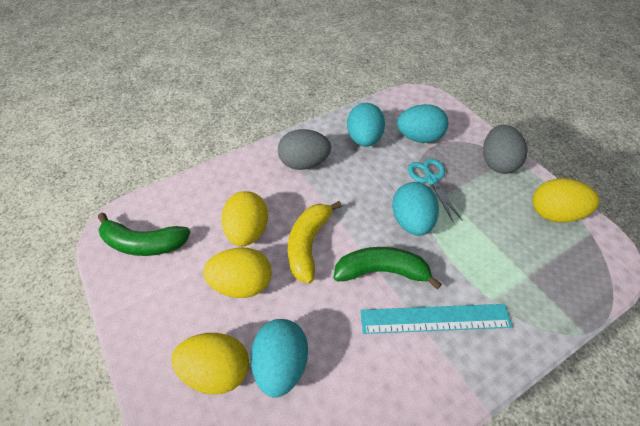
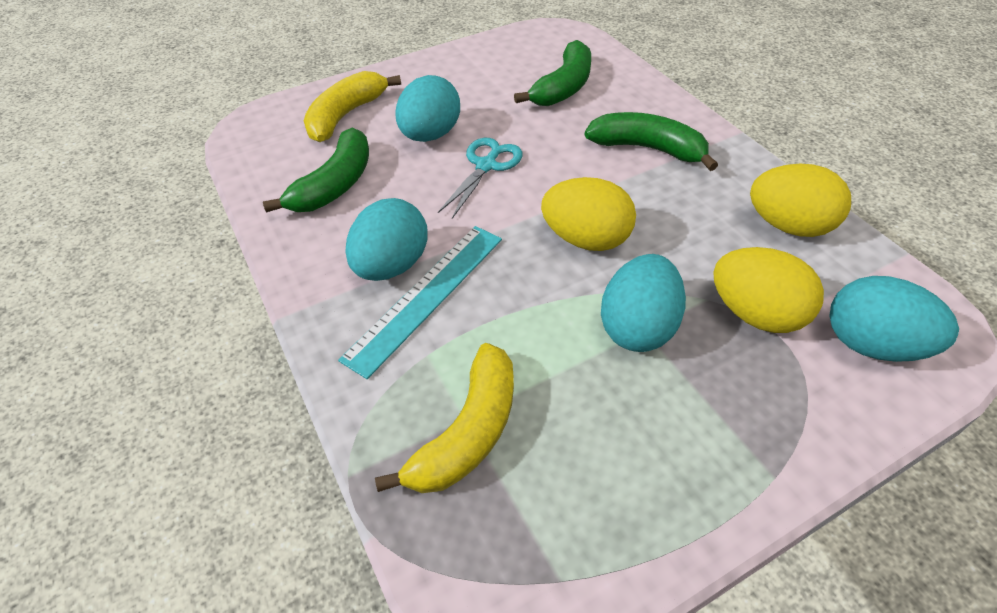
green banana: [98,213,190,256] [334,247,442,290] = 2 -> [263,128,369,212] [514,40,591,106] [584,112,718,171] = 3
grey egg: [278,129,331,170] [483,125,528,174] = 2 -> none = 0
yellow banana: [288,201,342,284] = 1 -> [304,71,401,142] [375,343,514,493] = 2
yellow egg: [171,333,249,395] [203,247,272,298] [221,191,268,246] [532,178,600,223] = 4 -> [541,177,636,251] [713,247,824,333] [750,164,851,237] = 3

